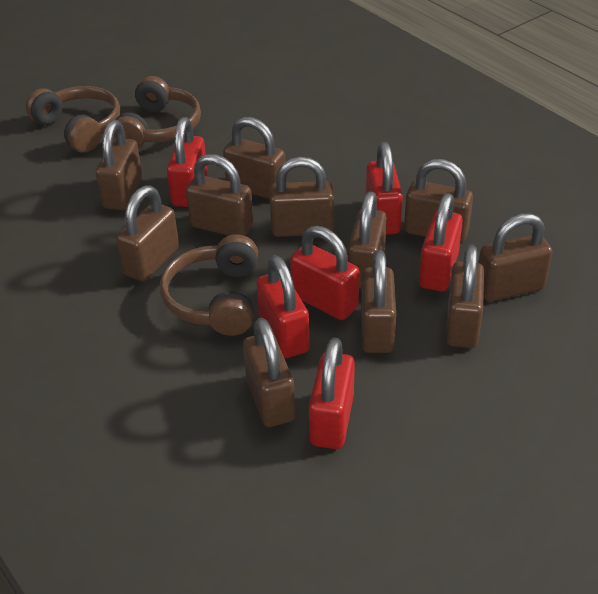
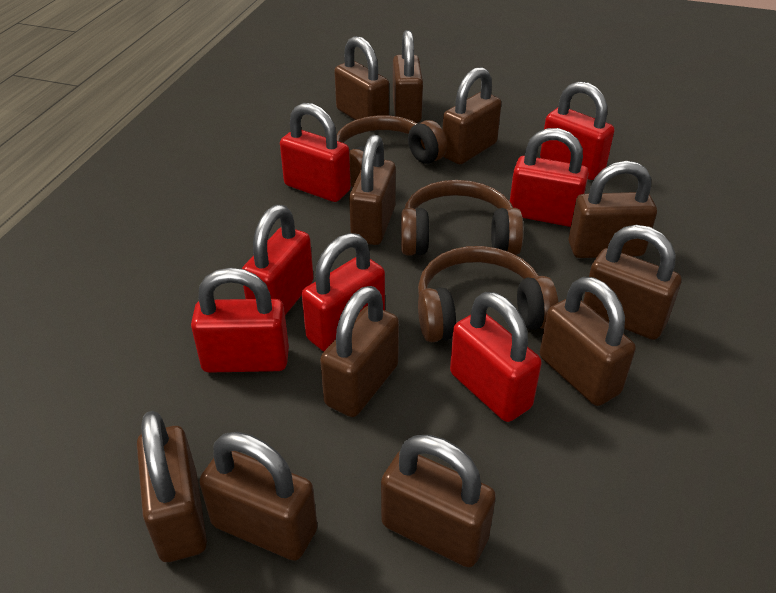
red padlock: [167,117,208,207] [256,255,310,358] [290,226,359,320] [309,338,355,449] [366,142,403,235] [419,193,463,292] = 6 -> [191,268,289,373] [242,205,314,315] [280,103,351,202] [302,233,385,352] [450,292,541,422] [510,128,589,227] [540,81,614,180] = 7

